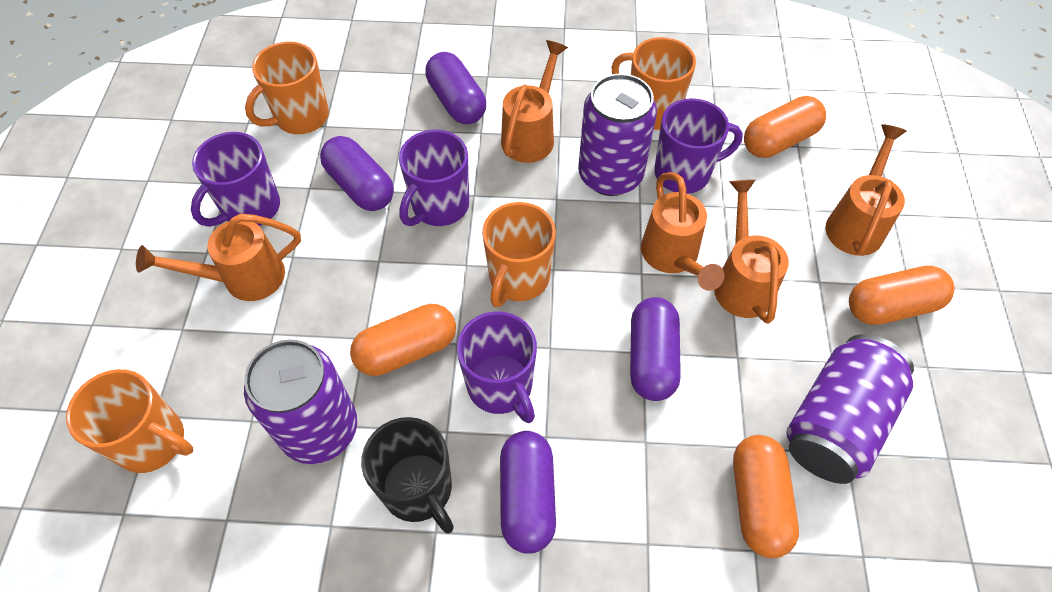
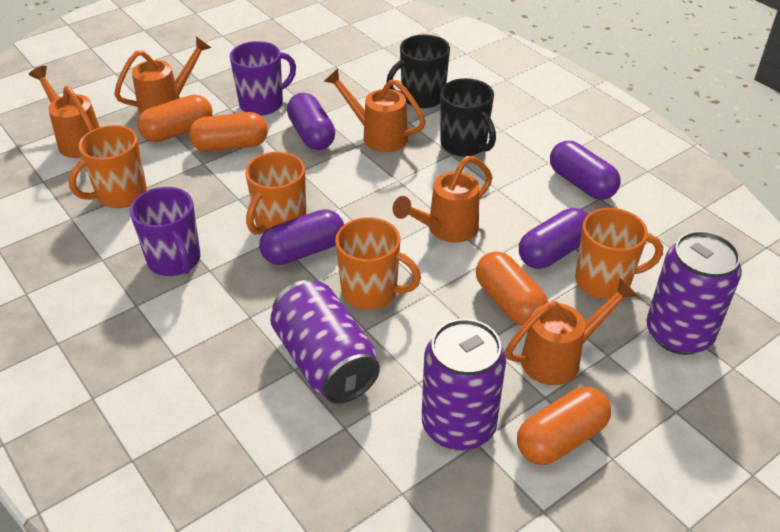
black mug: [361,417,454,534] = 1 -> [386,35,450,108] [440,78,496,157] = 2
purple mug: [191,132,280,227] [399,130,469,226] [457,311,537,423] [654,98,743,194] = 4 -> [130,187,201,276] [230,41,296,116] = 2

